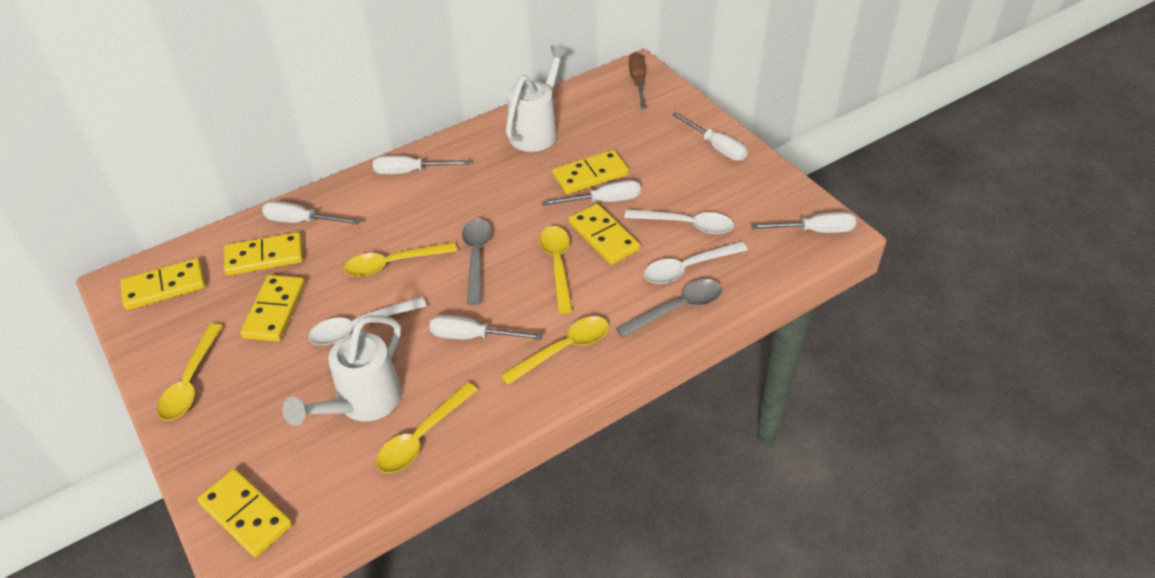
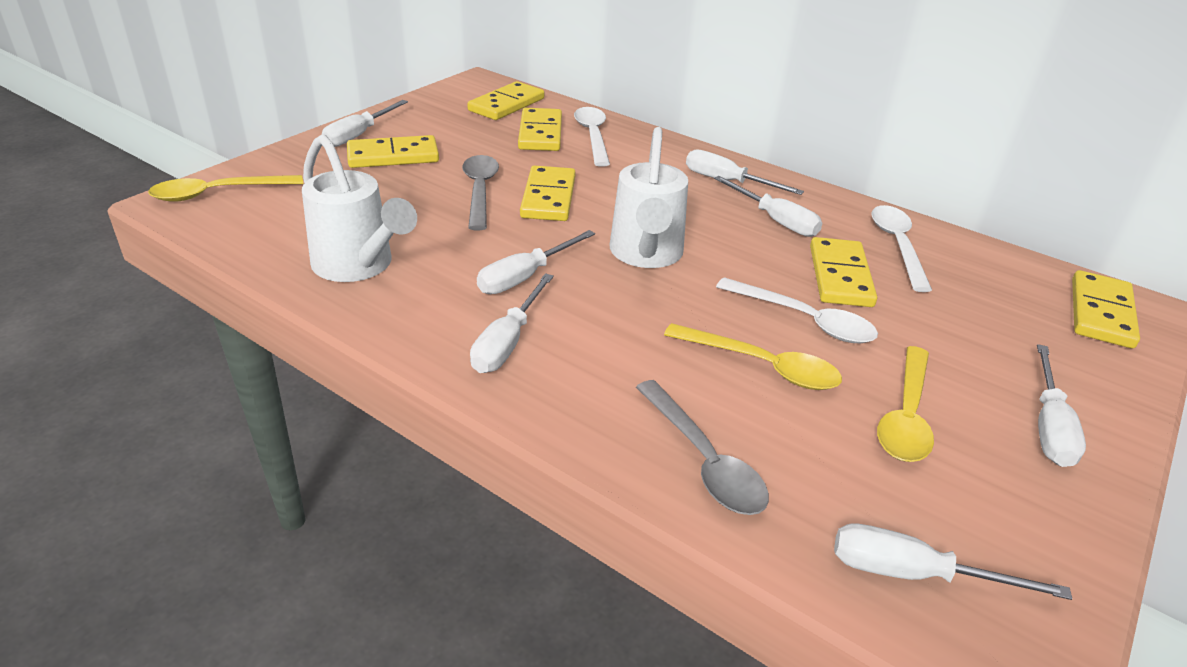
brown screwdriver: [629,52,646,109] = 1 -> none = 0
white screwdriver: [262,201,361,224] [373,155,470,174] [429,315,543,340] [542,180,641,206] [672,112,748,161] [751,212,856,233] = 6 -> [322,100,408,147] [470,273,554,373] [477,230,595,294] [686,150,804,195] [714,176,822,237] [834,523,1072,600] [1037,344,1086,467] = 7
yellow spoon: [157,324,222,421] [344,242,457,277] [376,382,478,473] [500,316,609,385] [539,226,573,313] = 5 -> [148,175,303,202] [664,323,842,390] [877,346,934,462] = 3

